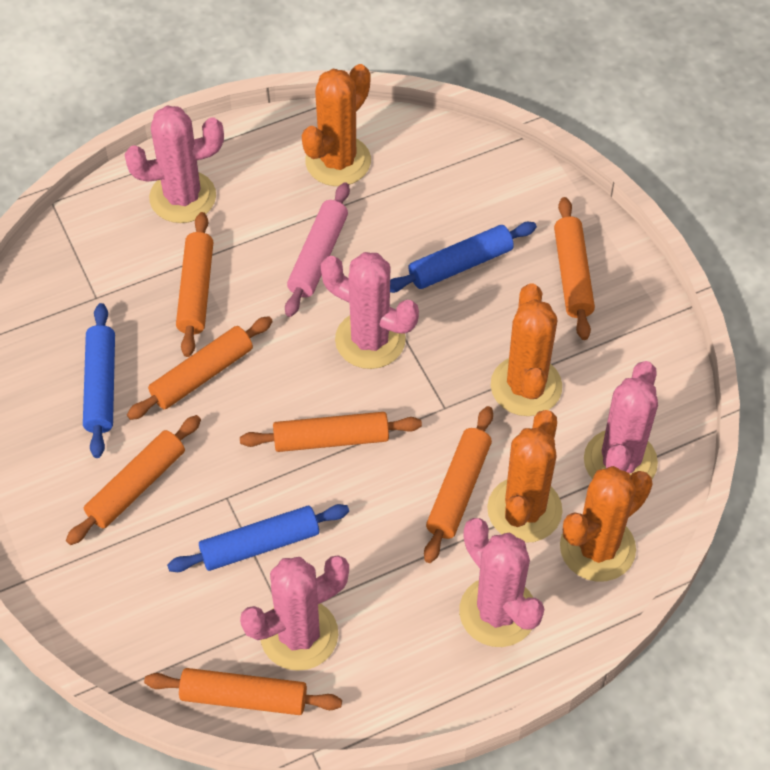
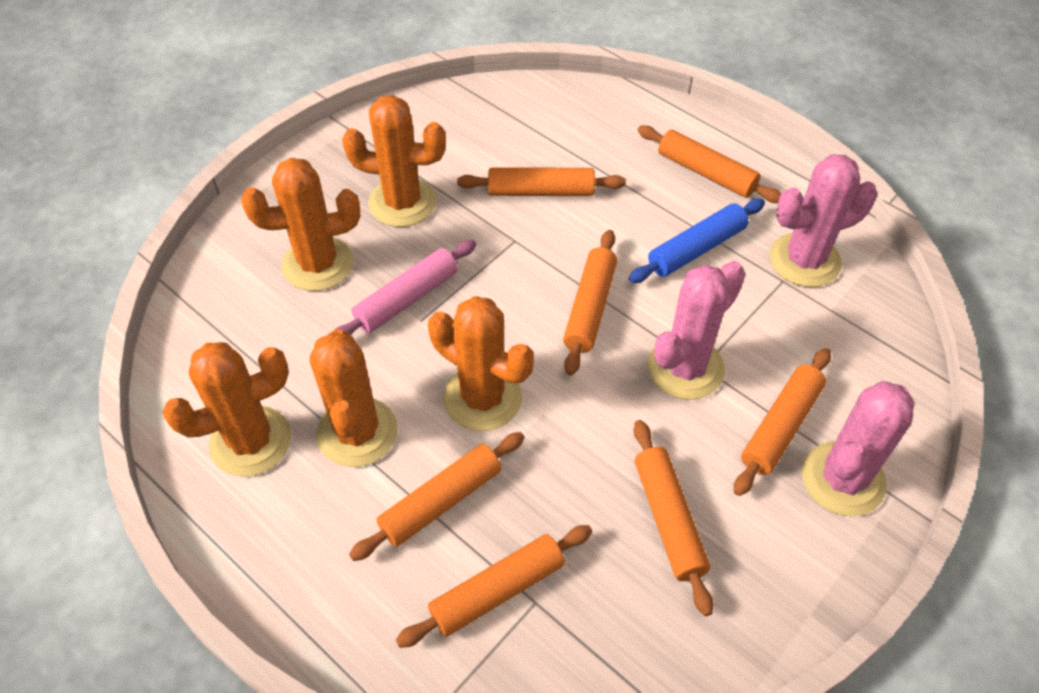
blue rolling pin: [83,303,115,458] [167,504,349,572] [390,222,537,293] = 3 -> [629,199,765,283] = 1
orange cactus: [302,64,371,186] [487,410,563,543] [491,283,562,416] [560,466,653,582] = 4 -> [163,342,291,477] [241,158,360,291] [310,329,397,467] [342,95,446,227] [428,296,534,431] = 5
pink cactus: [125,105,224,223] [240,555,349,671] [321,252,419,369] [459,518,544,647] [584,361,658,479] = 5 -> [647,261,746,400] [769,154,877,287] [802,381,915,516] = 3

